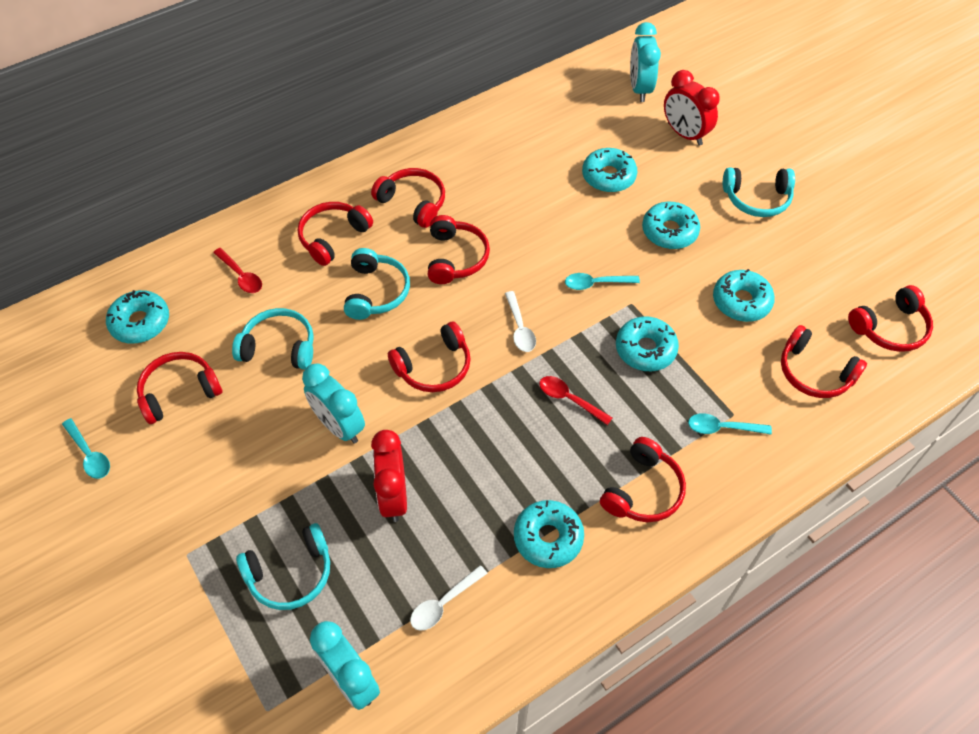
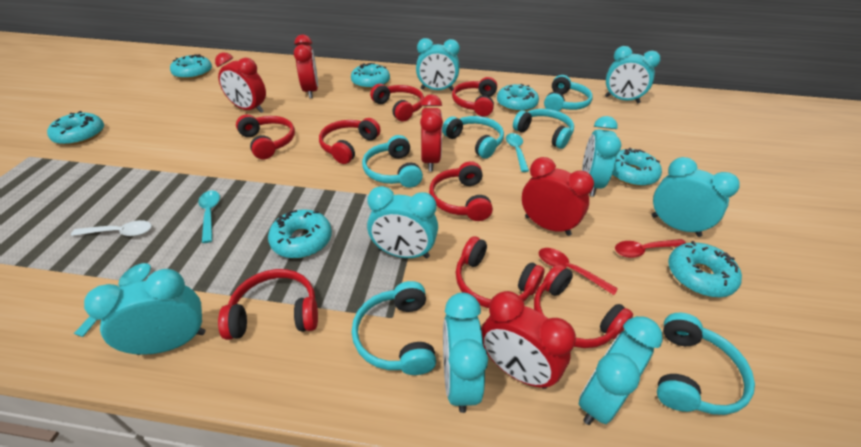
red clock: [371,430,407,522] [664,70,720,146] = 2 -> [215,52,266,113] [294,35,318,98] [420,94,443,171] [481,291,576,389] [522,157,594,236] = 5
turquoise clock: [302,363,365,444] [310,621,380,710] [630,22,661,102] = 3 -> [84,269,205,355] [367,186,438,258] [416,38,460,91] [443,292,488,413] [579,316,663,425] [582,116,621,196] [605,46,660,103] [651,157,740,237] = 8
turquoise donut: [106,290,169,344] [514,500,584,568] [582,148,637,192] [616,316,679,371] [642,202,700,249] [713,269,775,322] = 6 -> [47,111,104,145] [170,54,212,80] [268,209,332,258] [351,63,390,89] [497,84,539,112] [612,148,662,186] [668,241,742,297] = 7
turquoise headphones: [232,308,314,370] [236,523,330,610] [344,248,410,320] [723,167,795,217] = 4 -> [352,281,436,375] [362,135,423,188] [442,116,504,159] [513,109,574,149] [544,75,593,111] [657,313,755,415] = 6
white spoon: [410,565,488,631] [505,291,536,352] = 2 -> [71,220,152,236] = 1

